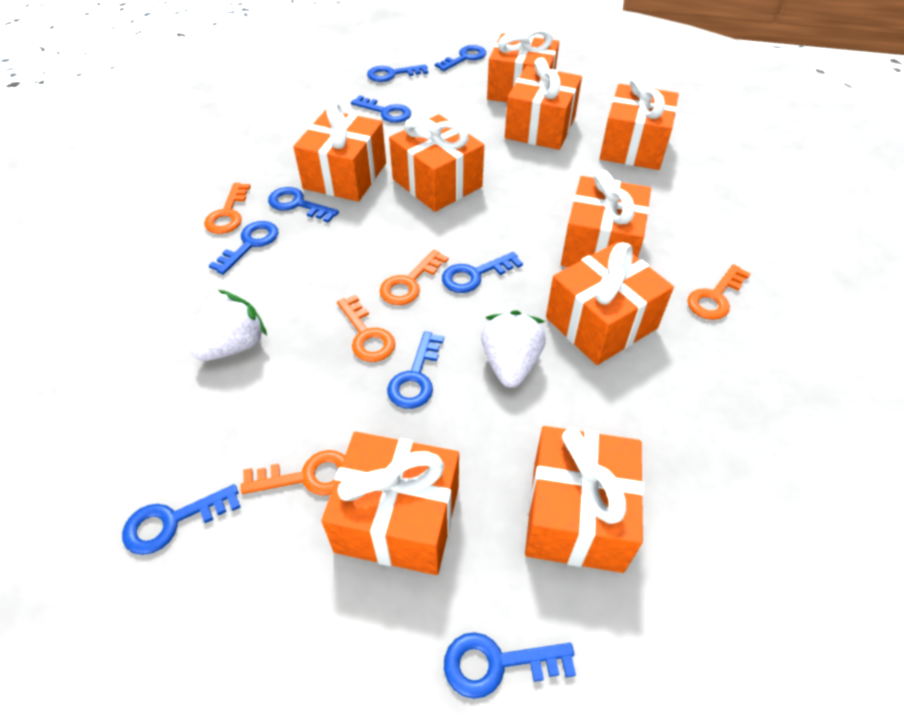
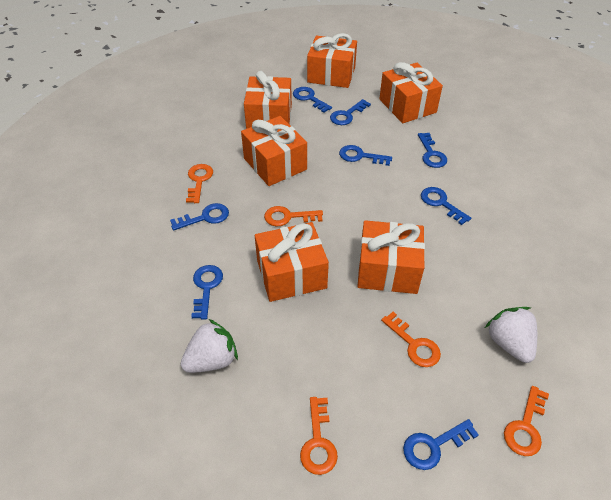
blue key: [122,484,241,555] [209,221,278,275] [268,187,339,223] [351,95,411,123] [367,64,428,82] [387,331,444,409] [435,45,486,71] [442,252,523,293] [444,632,576,699] = 9 -> [170,203,229,231] [191,265,223,320] [293,87,332,113] [330,99,371,125] [339,145,392,166] [403,419,479,470] [418,133,447,168] [421,187,471,225] = 8
orange gift: [293,102,386,202] [321,432,459,575] [389,114,484,212] [487,28,559,102] [505,57,582,150] [525,426,644,573] [546,242,674,365] [561,170,651,267] [600,75,679,170] = 9 -> [241,116,307,186] [244,71,292,129] [255,222,329,302] [307,33,357,88] [357,220,425,294] [379,62,443,123] = 6

